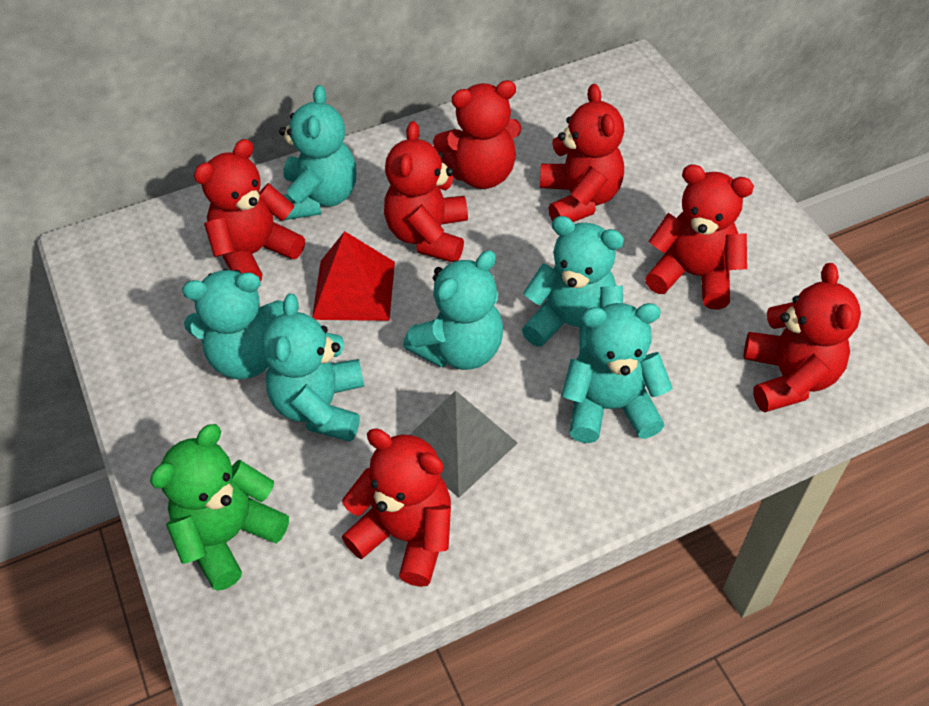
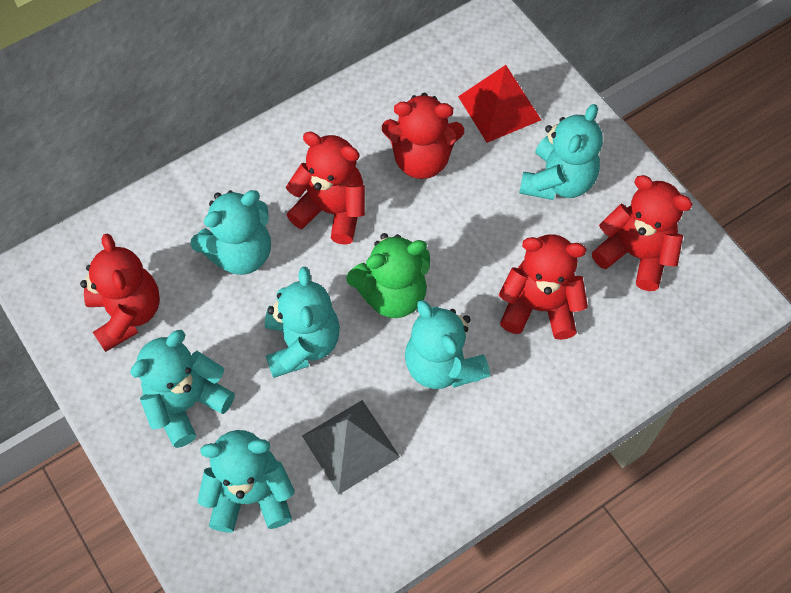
red teddy bear: [194,139,305,282] [342,428,451,587] [384,121,468,262] [433,80,522,189] [540,84,624,222] [645,164,754,310] [744,263,861,412] = 7 -> [80,233,160,352] [286,132,365,245] [382,93,464,179] [499,234,588,340] [592,175,693,291] = 5

